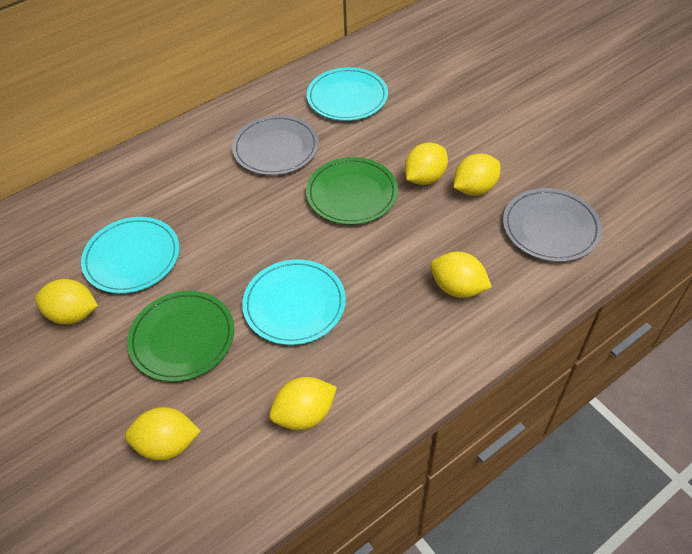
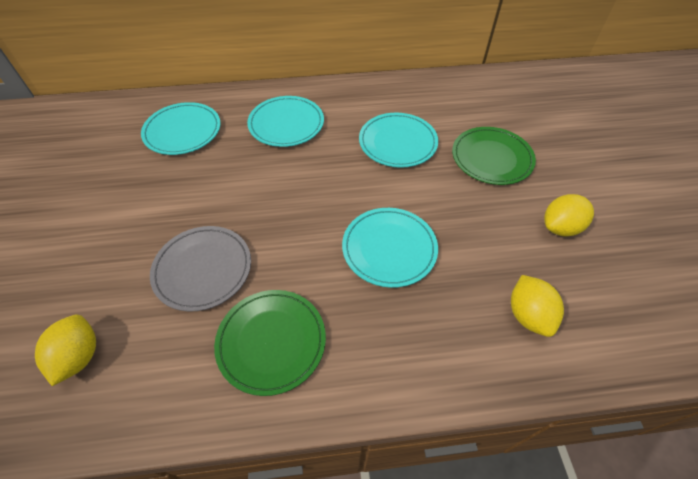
grey plate: [232,115,319,175] [503,188,602,262] = 2 -> [150,226,251,312] = 1
turquoise plate: [81,217,179,294] [242,259,346,345] [307,67,388,121] = 3 -> [141,102,221,155] [247,96,324,147] [342,208,438,288] [359,113,438,168] = 4
yellow lemon: [35,279,98,324] [125,407,201,461] [269,377,337,430] [405,142,448,185] [430,252,492,298] [454,153,501,196] = 6 -> [35,315,96,386] [511,275,564,337] [544,194,594,237] = 3

